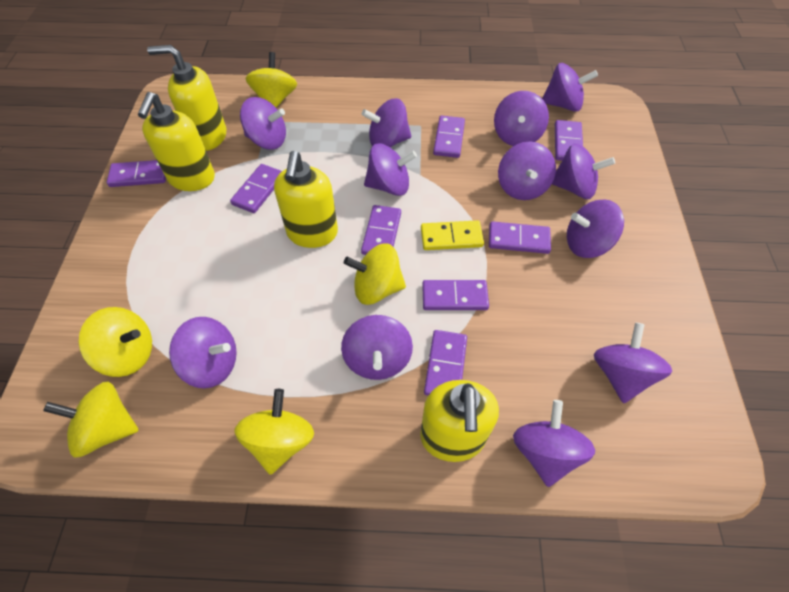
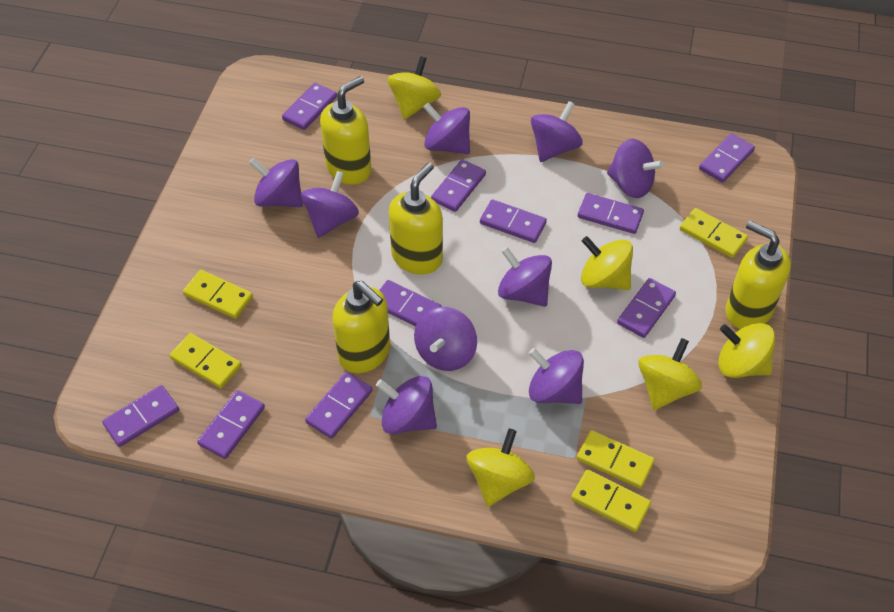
purple domino: [107,160,166,187] [230,164,282,213] [361,205,401,255] [422,280,489,310] [424,330,467,395] [433,115,465,158] [489,221,551,254] [555,120,583,161] = 8 -> [102,385,179,447] [197,390,265,459] [282,83,337,130] [305,372,373,439] [379,280,442,327] [431,159,486,212] [480,199,547,243] [578,193,644,234] [617,278,676,338] [699,133,755,183] = 10
purple spinning top: [169,317,237,389] [240,97,286,149] [341,315,413,380] [362,98,411,148] [364,143,417,196] [494,91,549,146] [498,142,556,200] [513,400,595,487] [542,63,598,112] [552,144,615,199] [567,199,624,258] [594,323,672,403] = 12 -> [249,158,303,207] [301,171,359,238] [376,376,437,434] [414,307,477,371] [423,103,470,154] [498,247,552,307] [529,348,584,404] [531,101,583,162] [607,139,664,198] = 9
yellow domino: [421,220,484,250] = 1 -> [170,333,241,388] [183,270,253,319] [571,470,651,532] [577,430,655,489] [680,208,748,258] = 5

